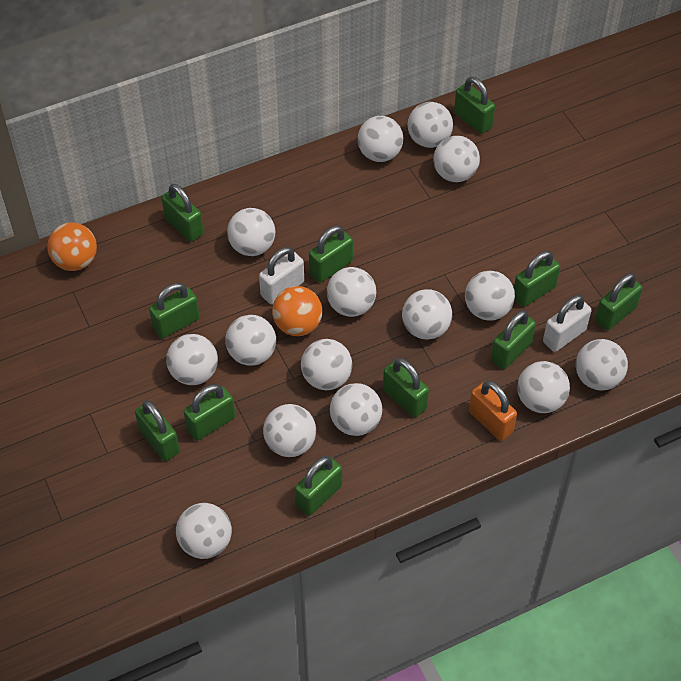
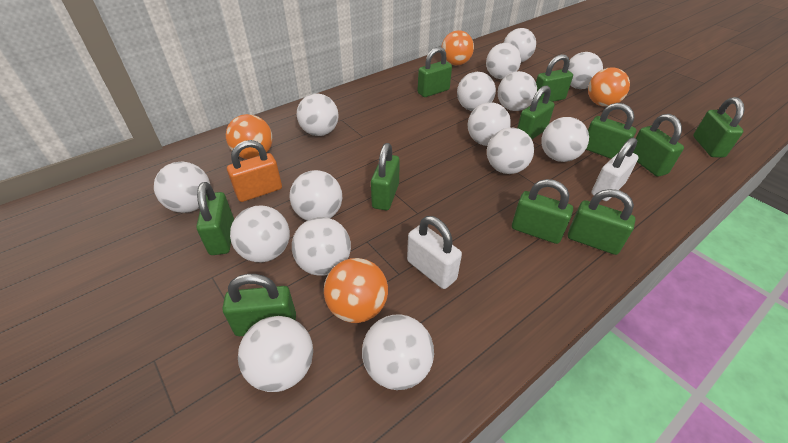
orange ball: [47,222,97,271] [272,286,322,336] = 2 -> [226,114,273,159] [324,258,388,323] [442,30,474,65] [588,67,630,107] = 4

